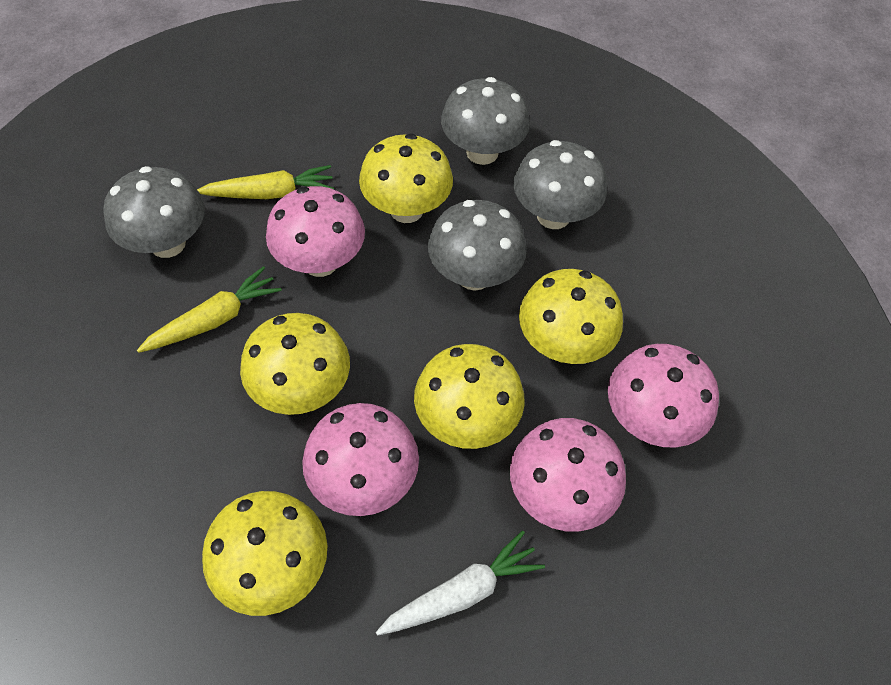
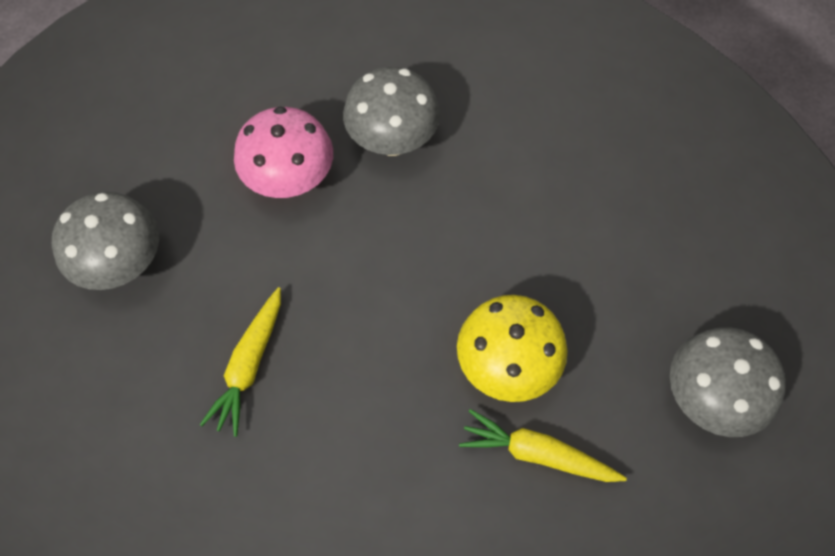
grey mushroom: [103,166,205,258] [428,200,527,291] [441,77,530,165] [513,140,607,229] = 4 -> [52,192,159,290] [343,67,440,156] [670,327,786,437] = 3
pink mushroom: [266,186,365,277] [302,403,419,516] [510,418,626,532] [608,344,719,447] = 4 -> [234,106,333,198] = 1
white carrot: [376,531,545,636] = 1 -> none = 0
yellow mushroom: [202,491,327,616] [240,313,350,415] [359,133,453,223] [414,344,525,449] [519,269,623,364] = 5 -> [457,295,568,402] = 1

